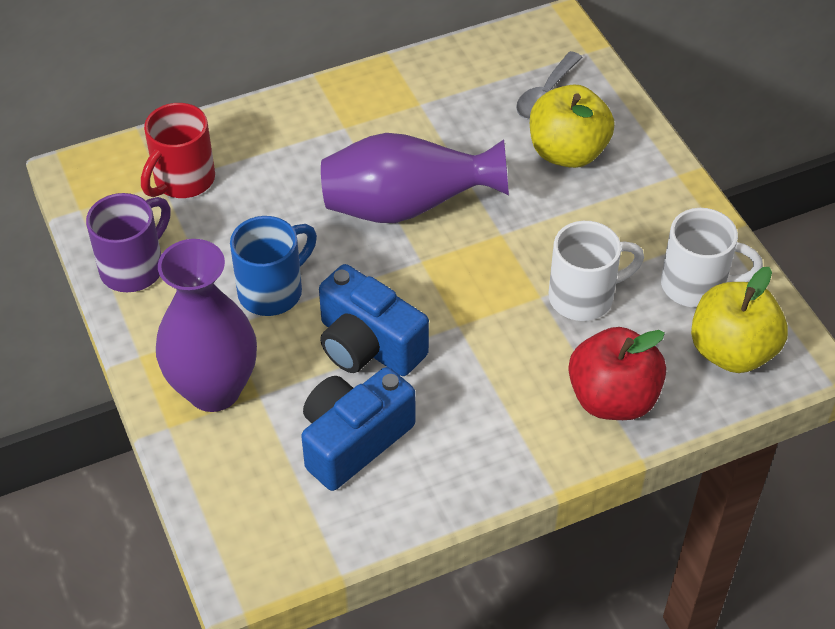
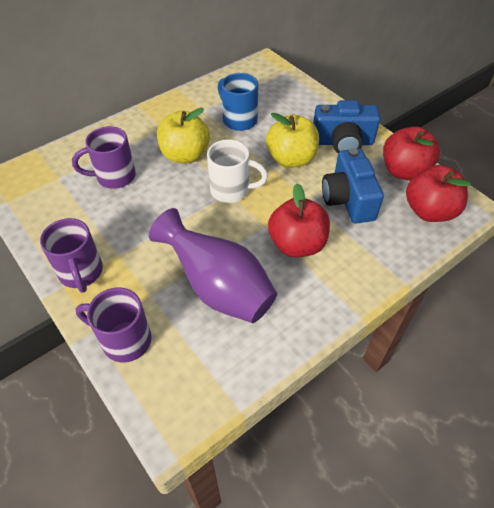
grey spoon: [516,51,583,120] = 1 -> none = 0
purple mug: [86,193,171,292] = 1 -> [40,218,103,293] [72,126,136,189] [75,288,152,362] = 3
purple vase: [156,239,257,412] [321,133,509,223] = 2 -> [149,208,277,323] = 1
red apple: [568,327,666,420] = 1 -> [268,183,330,257] [383,126,440,181] [406,165,471,222] = 3
red mug: [141,103,215,198] = 1 -> none = 0
white mug: [549,221,644,321] [661,208,763,308] = 2 -> [207,139,268,203] = 1

